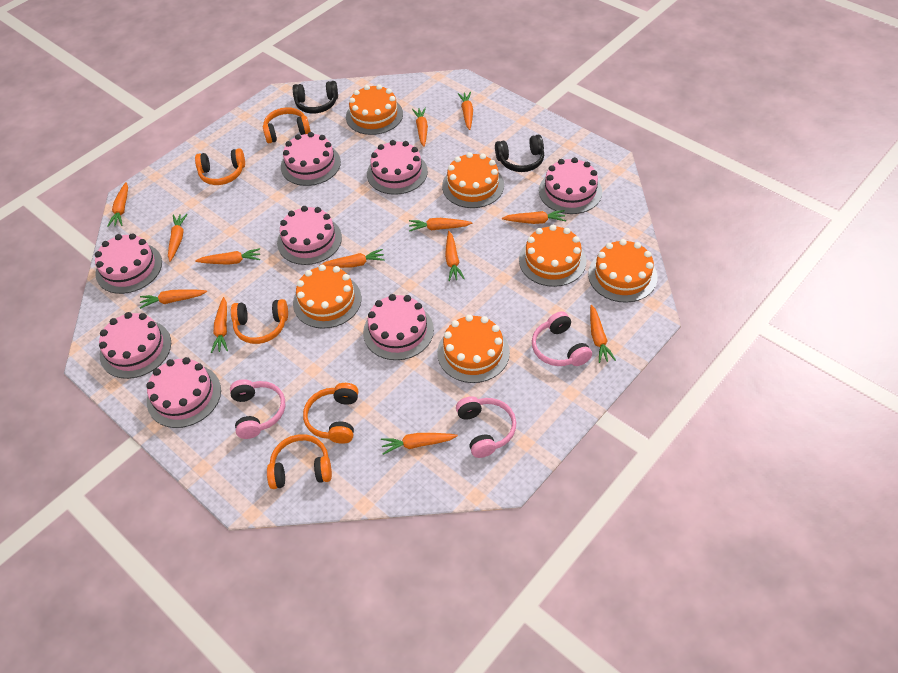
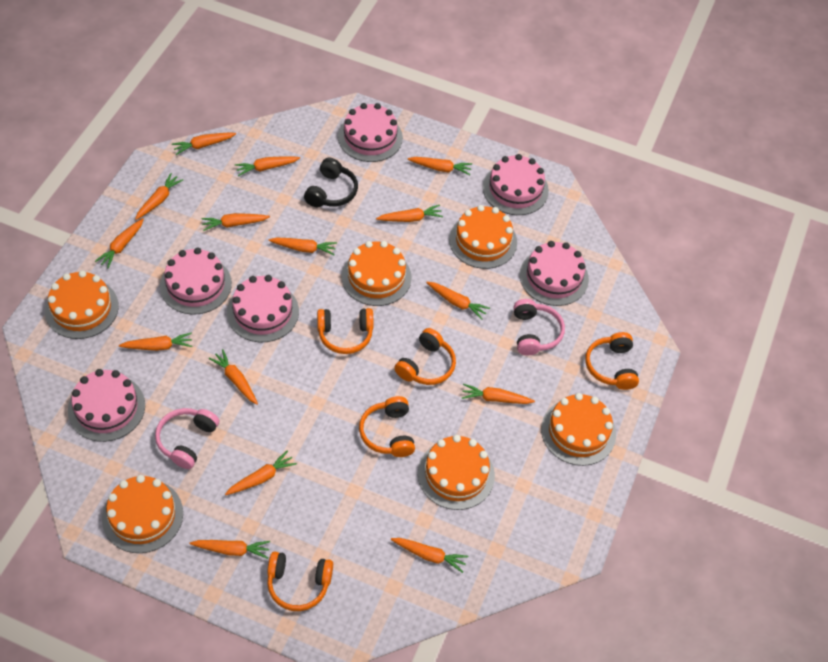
black headphones: [293,81,338,114] [495,135,544,172] = 2 -> [304,158,358,207] = 1
orange carrot: [108,182,128,227] [140,289,207,309] [168,214,188,262] [195,248,260,265] [211,297,228,353] [319,249,385,268] [381,433,458,455] [409,218,473,232] [412,107,428,147] [445,231,465,281] [458,92,473,130] [502,210,566,224] [590,305,616,363] = 13 -> [95,218,144,268] [119,332,193,351] [135,173,183,220] [172,133,236,155] [190,540,270,559] [201,213,270,231] [209,349,258,405] [225,451,297,495] [235,156,300,176] [269,238,337,255] [376,205,443,222] [391,538,468,573] [408,157,472,175] [426,282,490,320] [462,384,535,404] = 15
pink cake: [95,233,162,294] [99,312,171,379] [146,357,221,428] [277,206,342,265] [281,132,341,186] [363,294,434,360] [367,140,428,195] [539,157,602,214] = 8 -> [68,369,145,442] [160,247,232,314] [227,275,299,342] [338,103,403,162] [483,154,549,215] [520,241,589,306] = 6
pink headphones: [230,379,285,439] [456,396,516,458] [532,311,592,366] = 3 -> [155,408,219,469] [514,299,565,355] = 2

